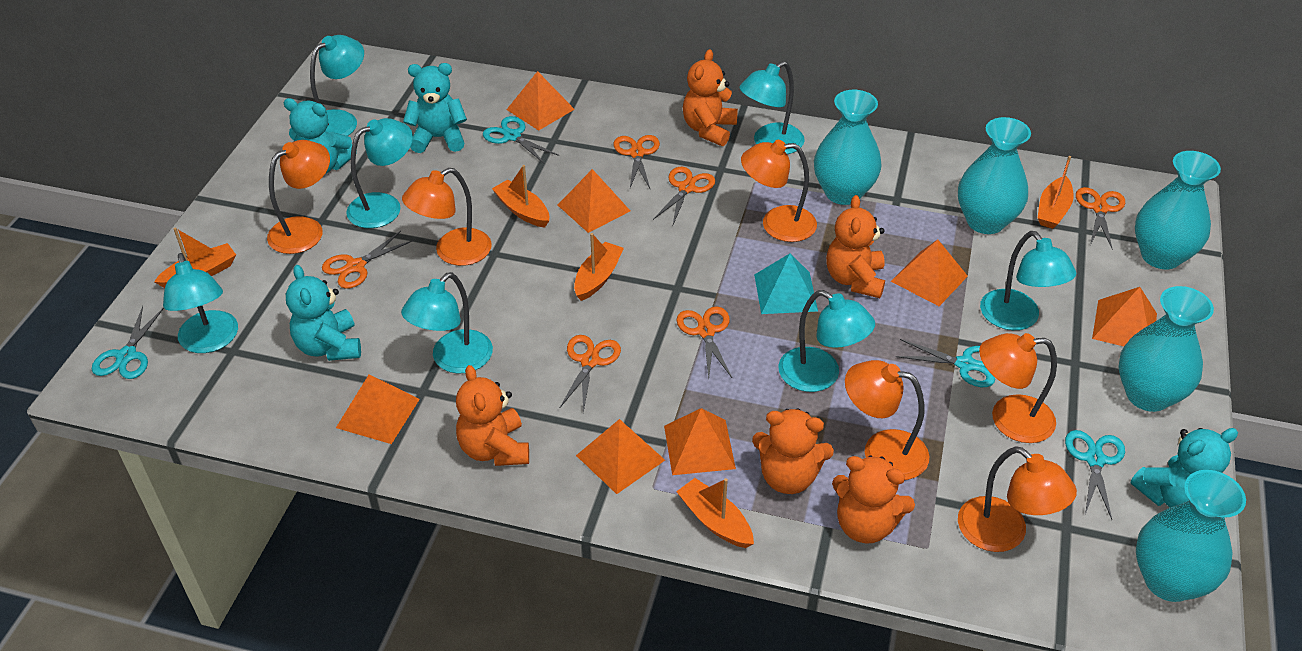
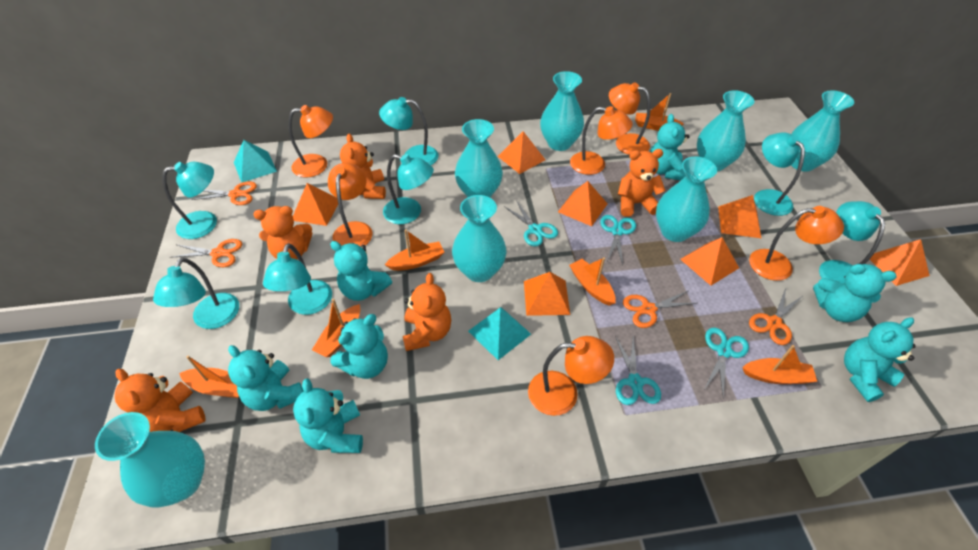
orange boat: [154,227,236,288] [492,165,549,228] [574,233,624,301] [676,478,754,548] [1038,156,1074,229] = 5 -> [179,355,239,398] [312,299,360,357] [385,229,444,271] [569,257,616,306] [635,93,684,131] [742,345,817,384] = 6
orange scissors: [322,231,414,289] [560,335,621,413] [614,135,660,188] [653,167,715,225] [676,306,732,378] [1076,187,1125,248] = 6 -> [170,239,242,267] [191,181,257,205] [623,291,697,328] [749,288,802,345] = 4
turquoise pyramid: [754,254,818,314] = 1 -> [234,140,277,183] [468,307,531,360] = 2
turquoise teddy bear: [284,98,357,174] [286,265,361,361] [403,63,467,153] [1130,428,1238,508] = 4 -> [228,345,304,411] [293,378,363,453] [330,241,392,301] [330,314,388,379] [650,114,690,181] [813,264,897,322] [844,317,916,402] = 7
turquoise vase: [814,90,882,205] [958,117,1031,234] [1118,286,1214,412] [1135,151,1221,269] [1136,470,1246,602] = 5 -> [95,412,205,508] [452,195,507,282] [455,119,503,198] [540,71,584,151] [656,157,717,242] [697,90,754,171] [791,90,854,172] = 7

